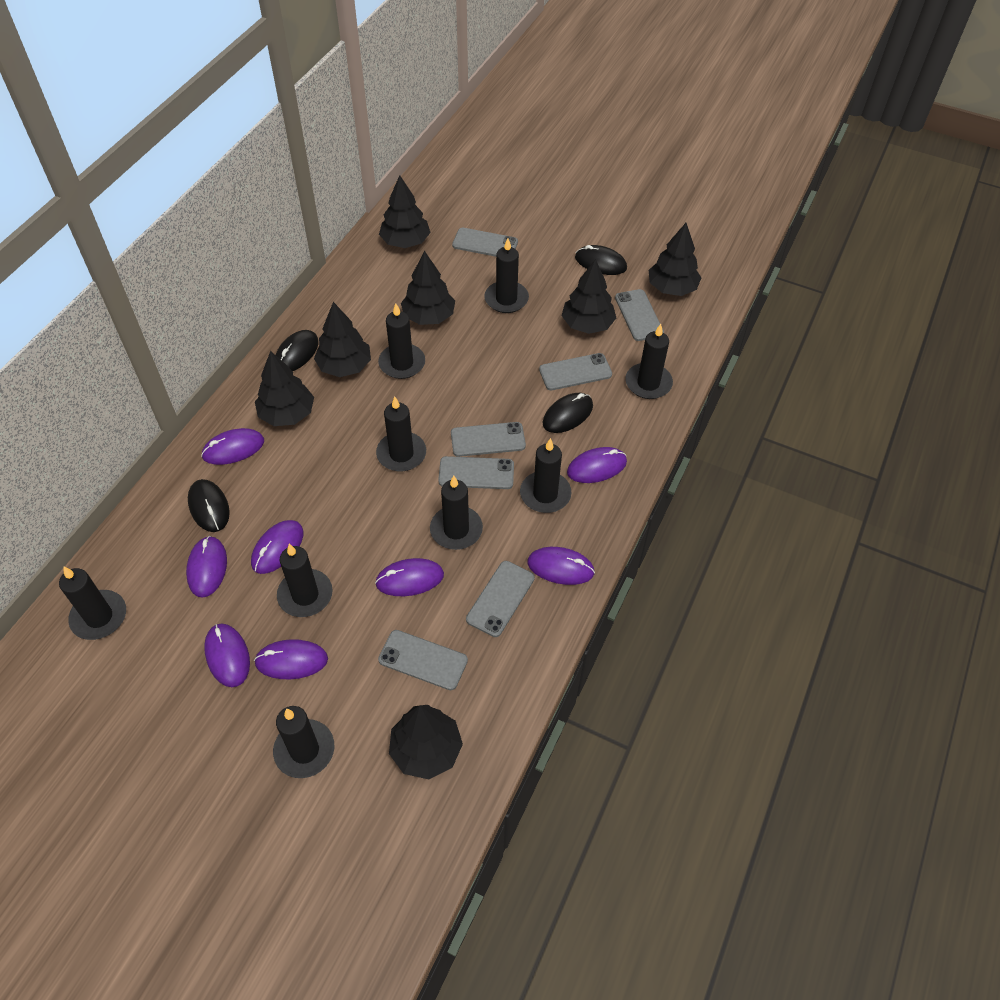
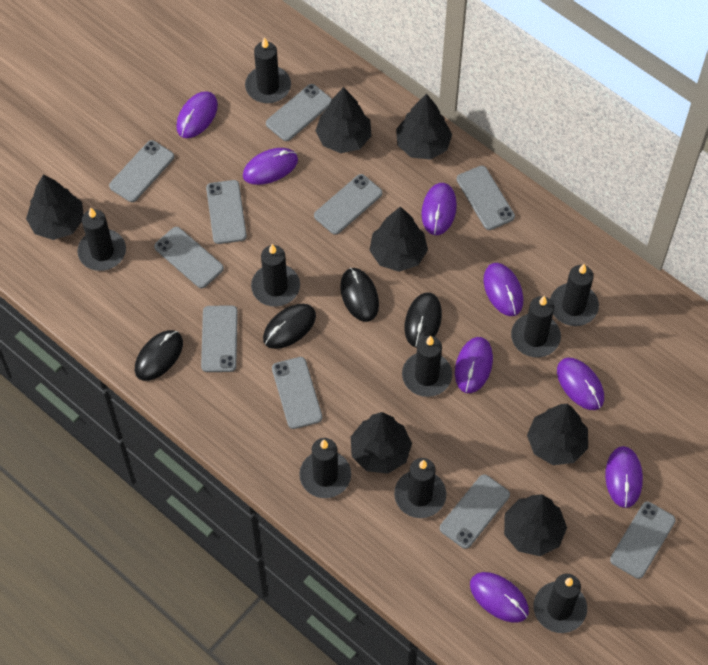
grey phone: [378,630,468,690] [438,456,514,489] [451,422,526,457] [452,228,518,257] [466,561,535,637] [539,353,612,390] [615,289,664,341] = 7 -> [109,140,174,202] [154,227,224,288] [201,305,238,372] [206,180,247,244] [266,84,332,141] [272,357,323,429] [314,174,383,235] [440,474,510,549] [457,166,515,230] [610,502,676,579] = 10

